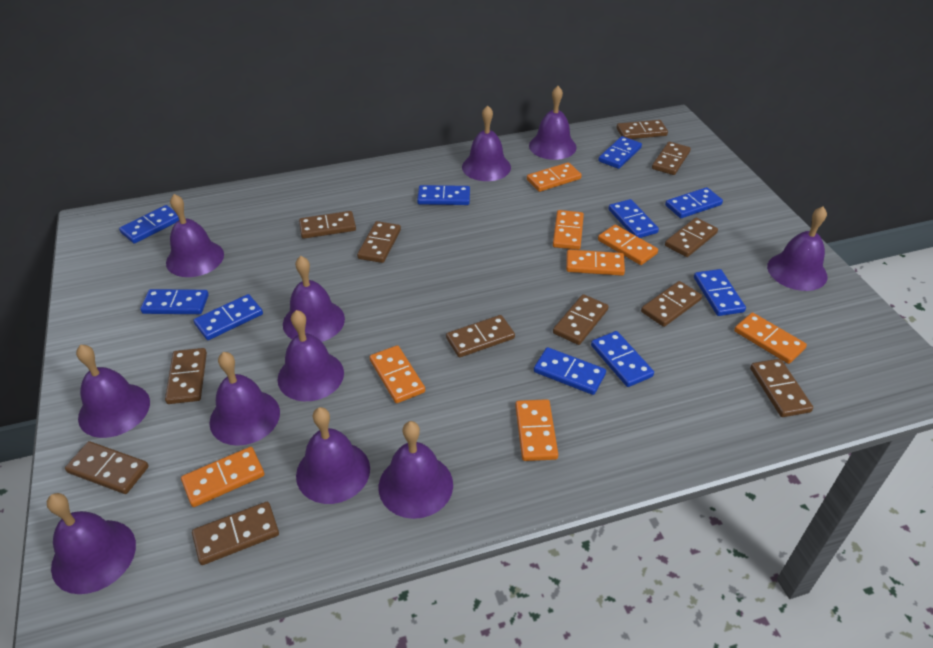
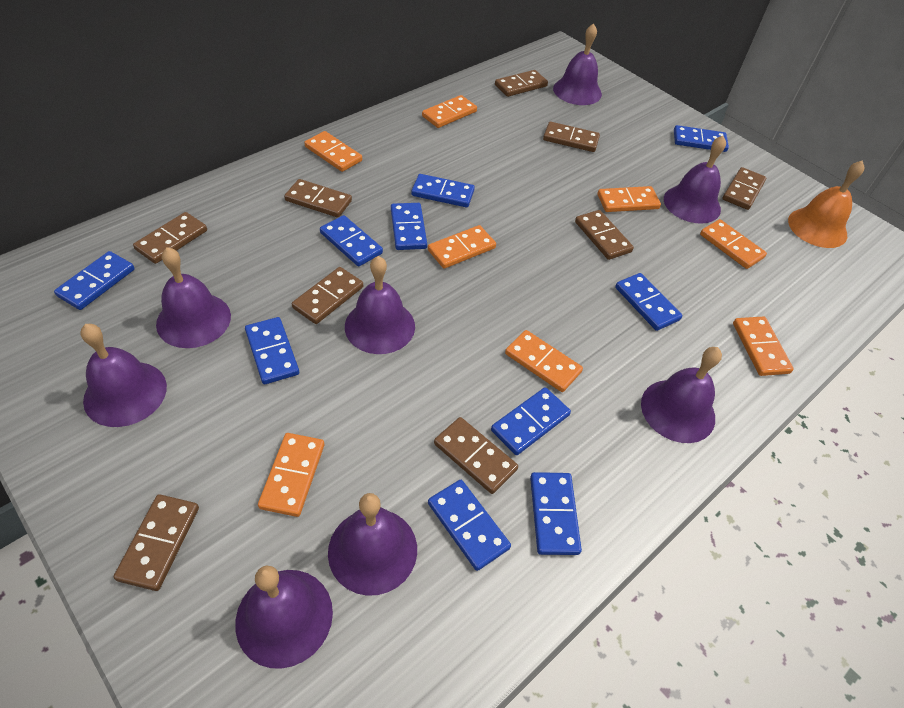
brown domino: [65,441,149,494] [165,348,207,404] [192,502,279,565] [299,211,356,239] [357,221,401,263] [446,315,515,357] [553,294,608,345] [617,120,668,139] [641,281,702,327] [652,142,691,175] [665,218,718,257] [750,359,813,417] = 12 -> [114,494,199,591] [133,212,207,264] [284,179,352,218] [292,267,363,324] [434,417,518,494] [495,70,548,97] [543,122,600,152] [575,210,634,260] [723,167,766,210] = 9
orange bell: none = 0 -> [788,160,865,248] = 1
purple bell: [47,493,136,594] [76,344,150,438] [166,194,224,277] [209,352,280,446] [278,310,344,401] [283,256,345,342] [296,407,370,504] [379,421,453,519] [462,105,511,181] [529,86,577,160] [767,207,827,291] = 11 -> [80,324,167,427] [156,247,231,348] [235,566,333,669] [328,493,417,596] [345,256,415,354] [553,23,602,105] [641,347,722,443] [664,136,726,224] = 8

